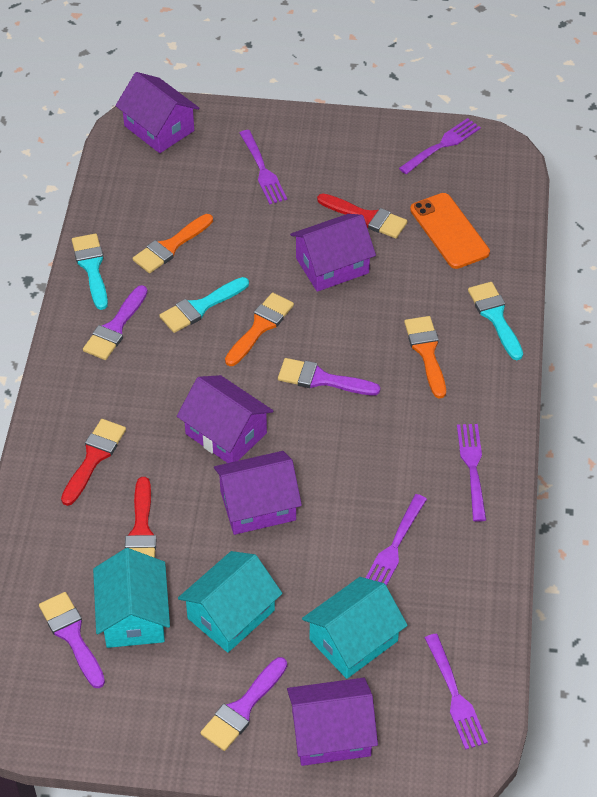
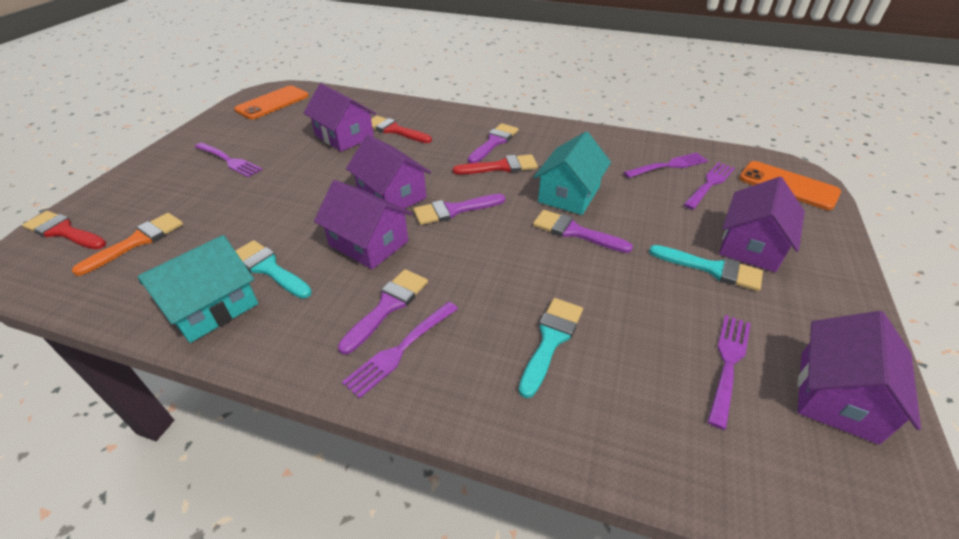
orange brush: [132,214,213,273] [225,293,294,366] [404,316,446,399] = 3 -> [72,213,183,276] = 1
orange phone: [410,193,490,269] = 1 -> [234,86,309,119] [739,161,841,210] = 2
turquoise house: [93,548,170,648] [178,551,282,653] [302,577,408,679] = 3 -> [138,235,258,343] [534,132,611,215] = 2

